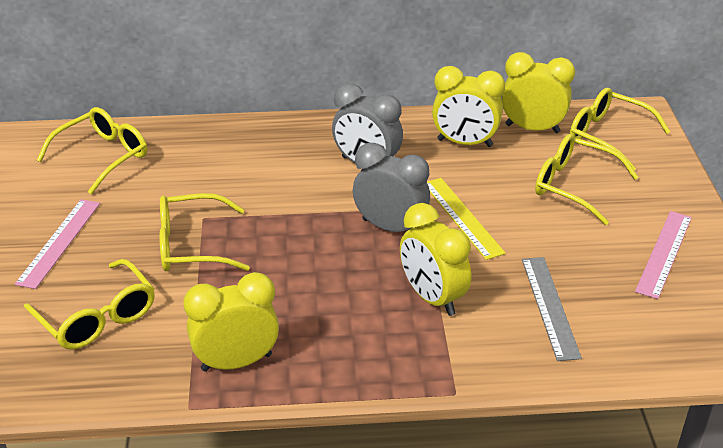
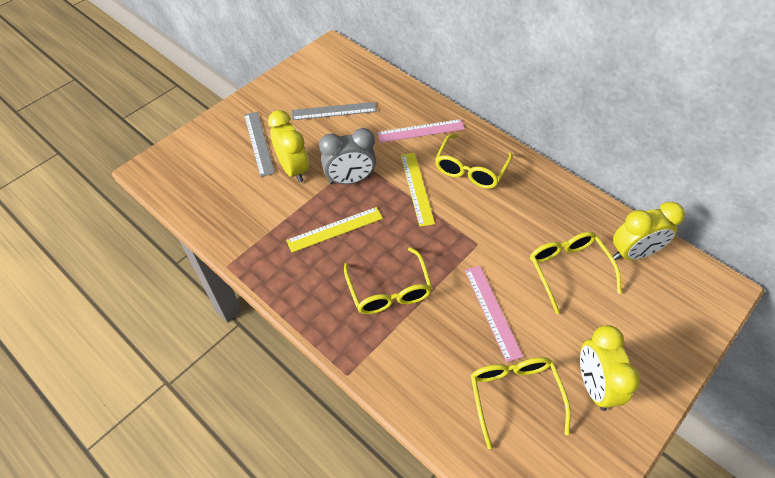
grey clock: [332,83,403,164] [353,143,430,232] = 2 -> [319,128,376,184] = 1
grey ruler: [522,257,582,361] = 1 -> [244,112,275,177] [291,102,377,120] = 2
yellow clock: [183,272,279,372] [400,203,471,316] [432,66,505,147] [502,52,575,133] = 4 -> [268,110,309,183] [580,325,640,411] [613,202,685,260] = 3
yellow glasses: [24,259,155,350] [37,107,147,194] [159,193,250,271] [535,134,638,225] [570,88,670,170] = 5 -> [344,247,433,314] [435,134,513,189] [471,357,571,449] [530,232,621,314] = 4
yellow ruler: [427,178,506,260] = 1 -> [286,207,383,253] [401,153,435,227] = 2

